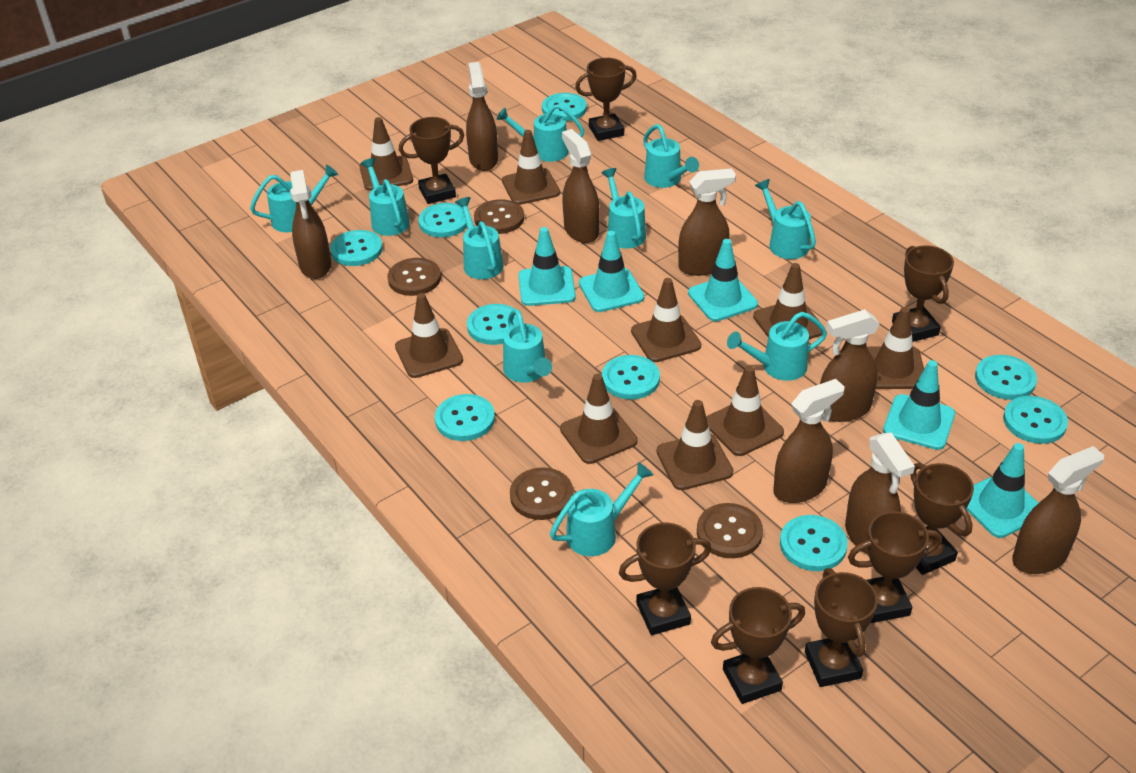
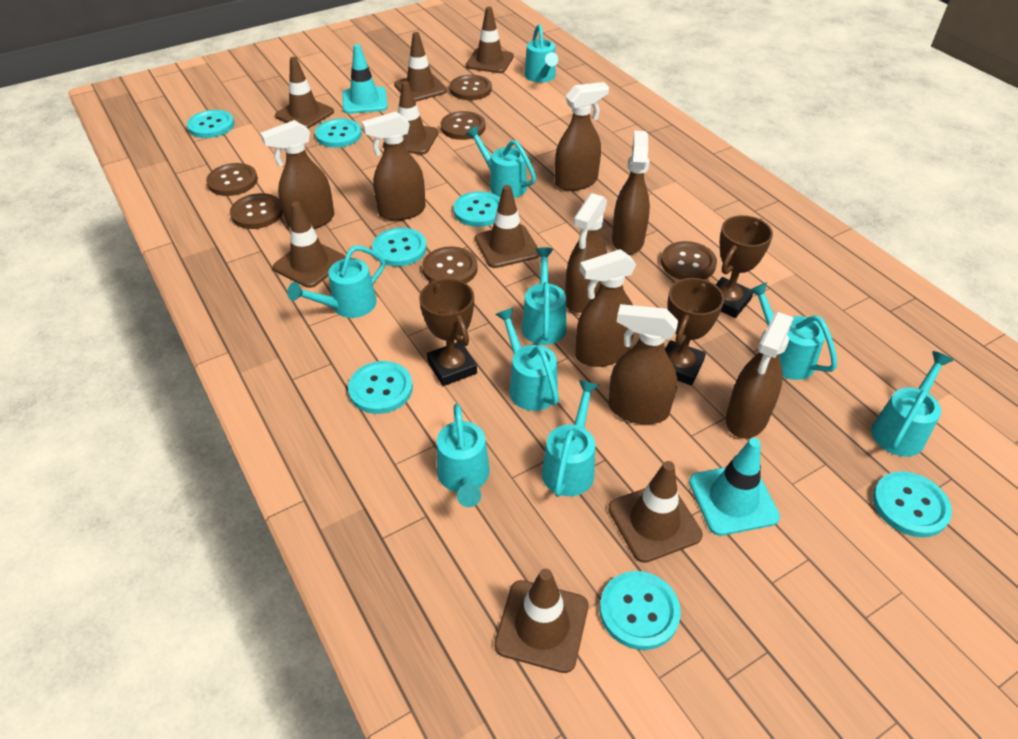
brown button: [388,258,441,296] [474,199,524,234] [510,468,573,520] [697,503,763,558] = 4 -> [206,163,258,196] [230,193,283,229] [422,246,478,283] [441,111,486,140] [449,75,492,100] [661,241,717,280] = 6
brown traffic cone: [359,117,413,191] [395,293,463,378] [502,130,560,205] [560,374,637,464] [631,278,701,362] [657,400,733,490] [706,366,784,456] [753,263,822,339] [867,307,924,389] = 9 -> [273,202,345,288] [275,57,334,128] [383,81,439,155] [394,32,447,102] [466,7,514,73] [475,185,540,268] [494,569,588,673] [608,461,703,563] = 8
brown trophy: [399,117,464,204] [575,58,637,141] [619,523,711,635] [711,587,805,704] [805,568,878,687] [848,511,942,623] [892,246,954,342] [911,463,974,575] = 8 -> [419,278,477,386] [665,278,724,385] [715,215,773,318] = 3
turquoise button: [330,230,383,266] [418,203,467,237] [435,394,495,441] [467,304,519,345] [542,93,587,121] [602,355,660,400] [780,515,848,571] [975,355,1037,400] [1003,396,1068,444] = 9 -> [187,110,234,138] [315,118,362,148] [348,361,413,414] [372,227,427,266] [453,191,500,227] [600,571,681,650] [873,471,952,537] = 7
turquoise traffic cone: [518,227,576,306] [579,231,645,312] [688,239,758,321] [883,360,955,450] [966,443,1038,538] = 5 -> [342,44,388,114] [689,438,780,536] = 2
turquoise watering can: [250,164,338,232] [361,158,410,236] [455,197,503,279] [496,104,584,162] [503,309,552,383] [550,462,654,556] [601,168,646,248] [643,124,699,188] [727,312,827,381] [755,179,816,259] = 10 -> [287,245,385,318] [437,404,490,507] [465,126,536,198] [495,308,559,411] [522,247,567,345] [525,24,558,83] [542,380,599,497] [749,283,837,380] [872,351,954,457] = 9

